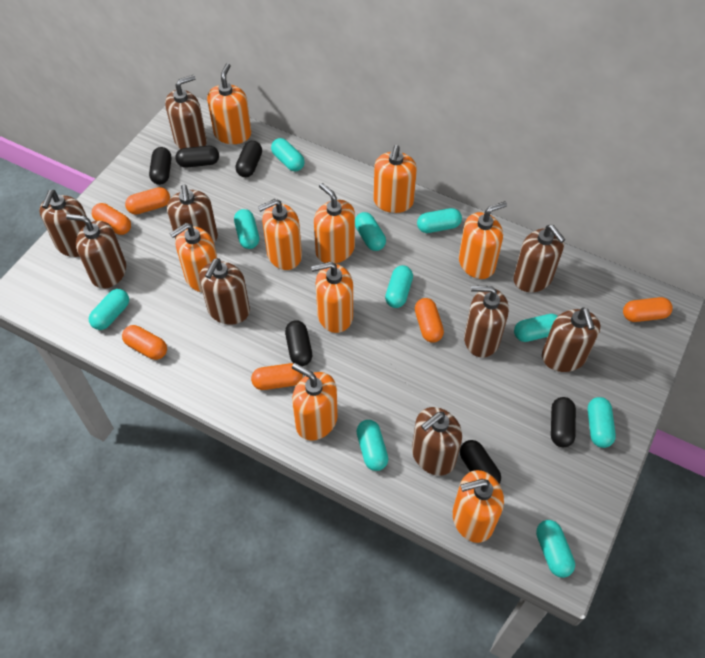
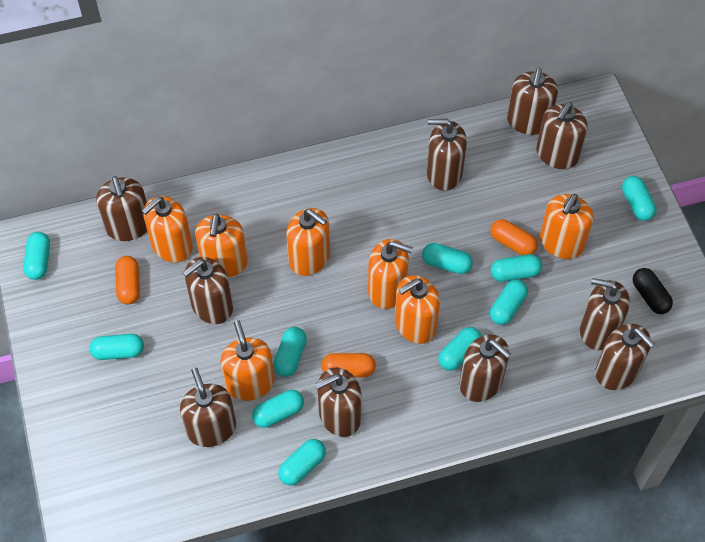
black capsule: [149,147,171,185] [176,146,219,168] [235,141,262,177] [285,320,312,366] [460,440,501,484] [551,397,576,447] = 6 -> [632,268,673,314] = 1
brown soap dispenser: [39,190,87,257] [66,214,126,289] [165,75,207,149] [167,185,218,243] [199,258,250,325] [412,407,462,475] [464,285,509,357] [513,225,565,292] [542,307,600,372] = 9 -> [96,176,147,241] [180,368,236,447] [183,257,233,324] [316,367,361,437] [427,119,467,191] [460,334,511,402] [507,68,558,135] [536,102,588,169] [580,278,630,350] [595,324,655,390] = 10
orange capsule: [92,203,131,235] [122,325,167,360] [125,187,170,215] [251,363,303,390] [415,298,444,343] [623,297,673,322] = 6 -> [115,256,140,304] [321,353,376,377] [490,219,538,255] = 3
orange soap dispenser: [169,223,217,293] [207,63,251,144] [258,199,302,270] [292,363,338,441] [311,262,353,333] [314,183,355,264] [373,145,417,213] [453,470,504,543] [459,201,507,279] = 9 -> [142,196,193,263] [195,214,248,277] [220,320,274,401] [286,208,330,276] [368,239,413,309] [395,275,440,344] [540,194,593,259] = 7

